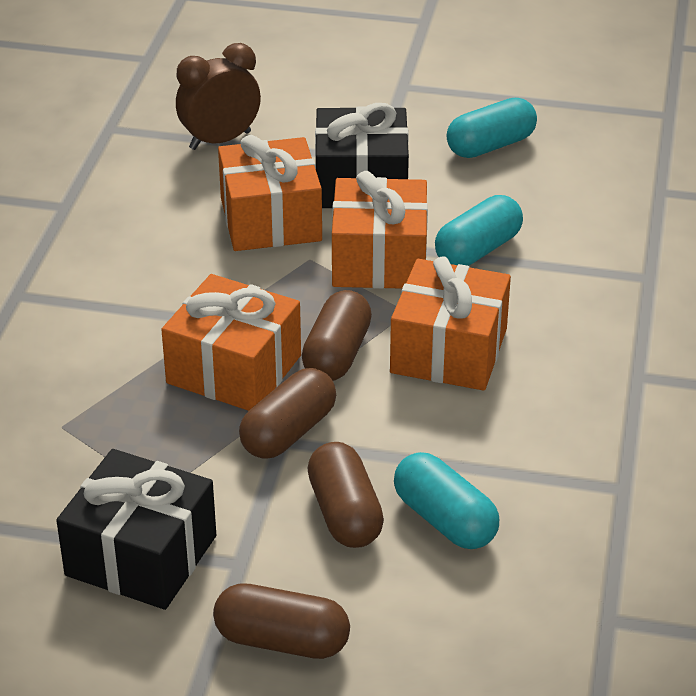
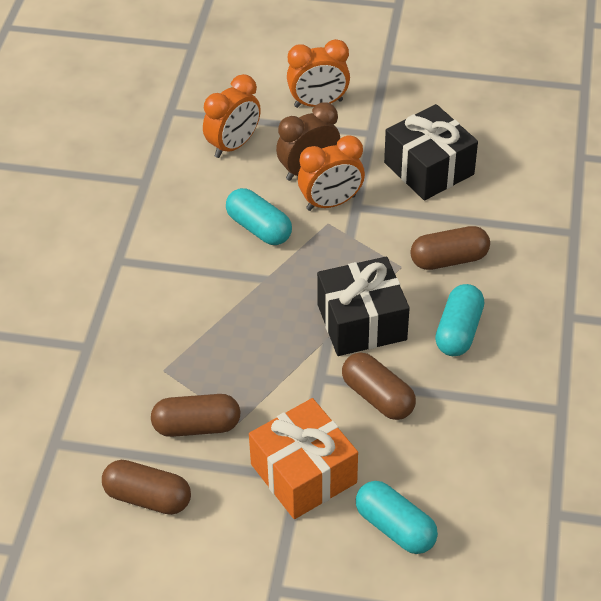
orange clock: none = 0 -> [203,74,261,158] [287,39,350,108] [298,135,365,211] = 3
orange gift: [161,274,301,411] [218,135,322,251] [332,171,428,289] [390,256,511,391] = 4 -> [249,398,358,519] = 1

